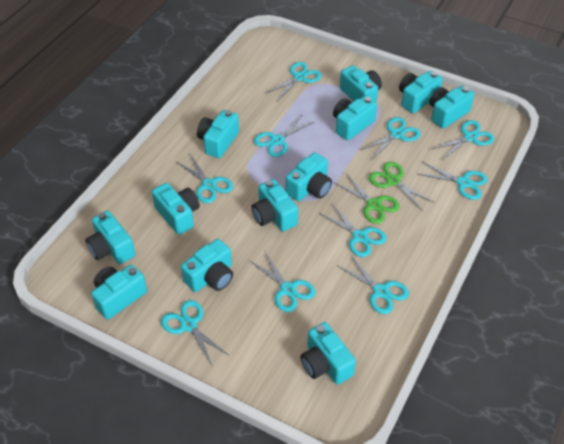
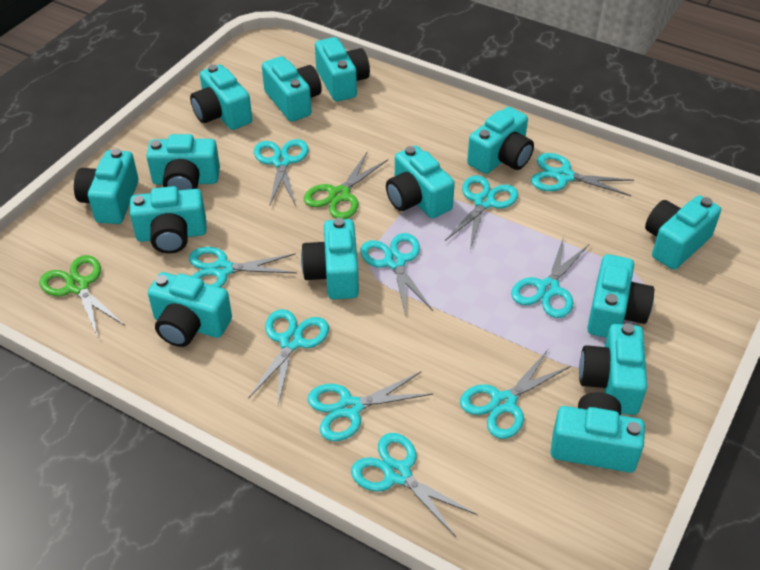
turquoise camera: [85,211,135,264] [91,265,147,319] [152,183,200,235] [181,239,233,292] [197,110,239,158] [251,179,298,231] [286,152,332,201] [300,322,356,385] [333,96,377,141] [340,65,382,103] [399,71,443,113] [429,85,474,129] = 12 -> [74,148,139,224] [130,186,207,254] [146,134,220,190] [148,272,232,347] [190,64,252,130] [262,56,322,122] [301,218,359,299] [315,37,370,101] [386,146,455,218] [467,107,534,174] [551,392,645,473] [579,323,647,415] [587,254,654,338] [645,195,721,270] = 14

